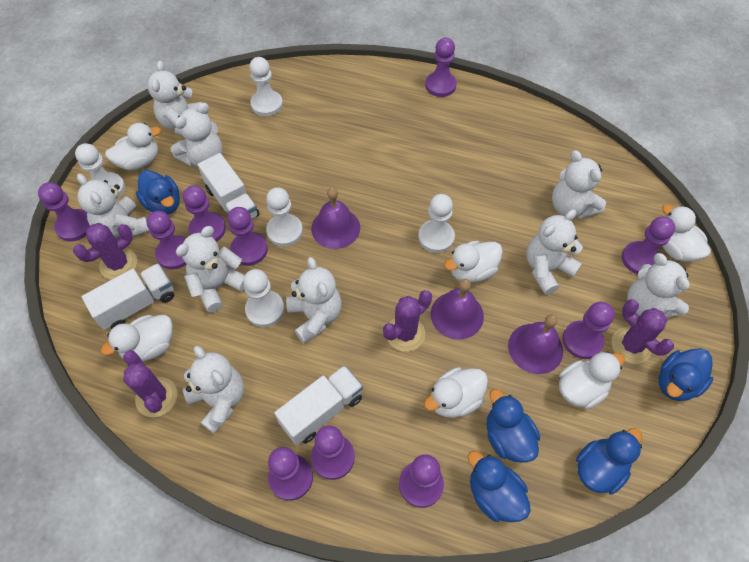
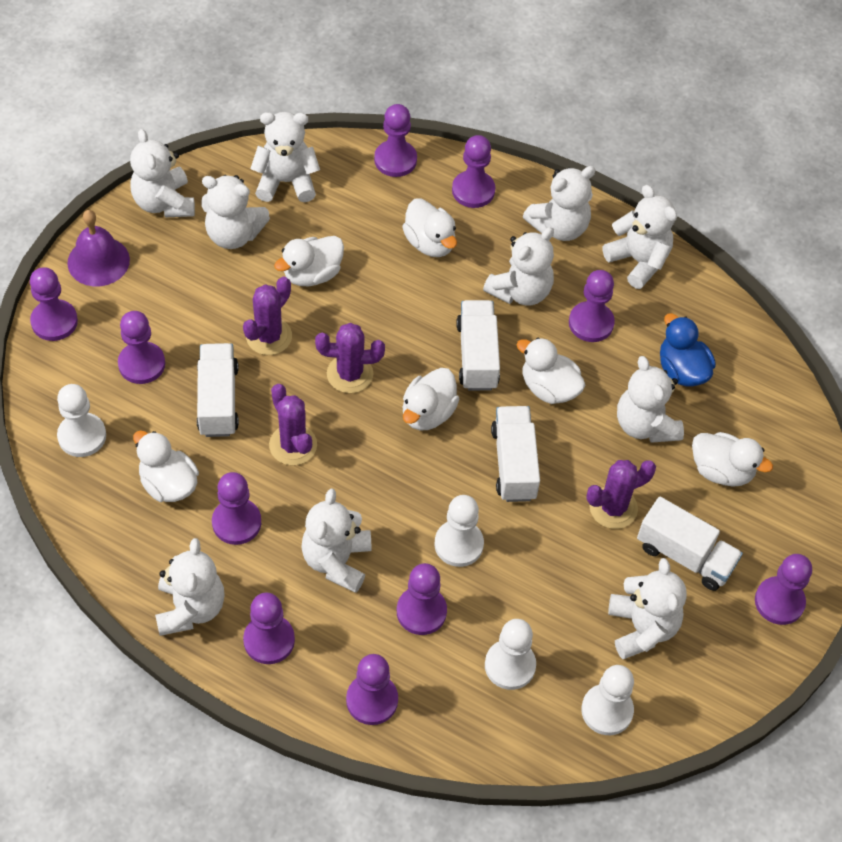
blue duck: [136,170,180,214] [468,451,531,522] [486,389,540,463] [576,428,642,494] [659,348,713,401] = 5 -> [660,313,716,386] = 1
purple bell: [311,187,360,249] [431,279,484,339] [508,314,563,374] = 3 -> [67,210,130,286] = 1
white pawn: [75,143,125,199] [243,269,284,327] [249,57,283,116] [266,187,303,247] [418,194,455,253] = 5 -> [57,384,106,457] [435,495,484,567] [485,619,536,690] [581,665,634,735] = 4
white teddy bear: [77,174,149,239] [147,61,202,136] [171,103,223,167] [176,226,245,313] [183,345,244,434] [286,257,342,344] [526,209,583,295] [552,150,606,219] [627,253,690,318] = 9 -> [130,129,195,217] [155,538,225,636] [201,175,270,249] [250,112,320,202] [301,488,371,593] [483,227,554,306] [523,166,596,241] [603,185,677,289] [608,558,687,659] [617,356,684,443] = 10
white truck: [82,263,174,330] [198,153,260,219] [274,365,363,445] = 3 -> [197,343,239,437] [456,300,500,391] [491,406,540,502] [637,497,743,591] = 4

